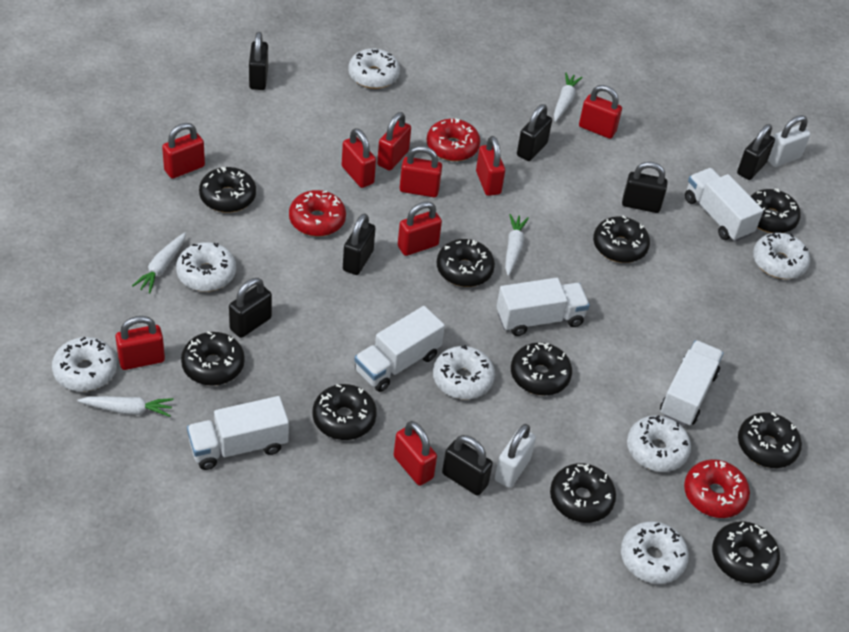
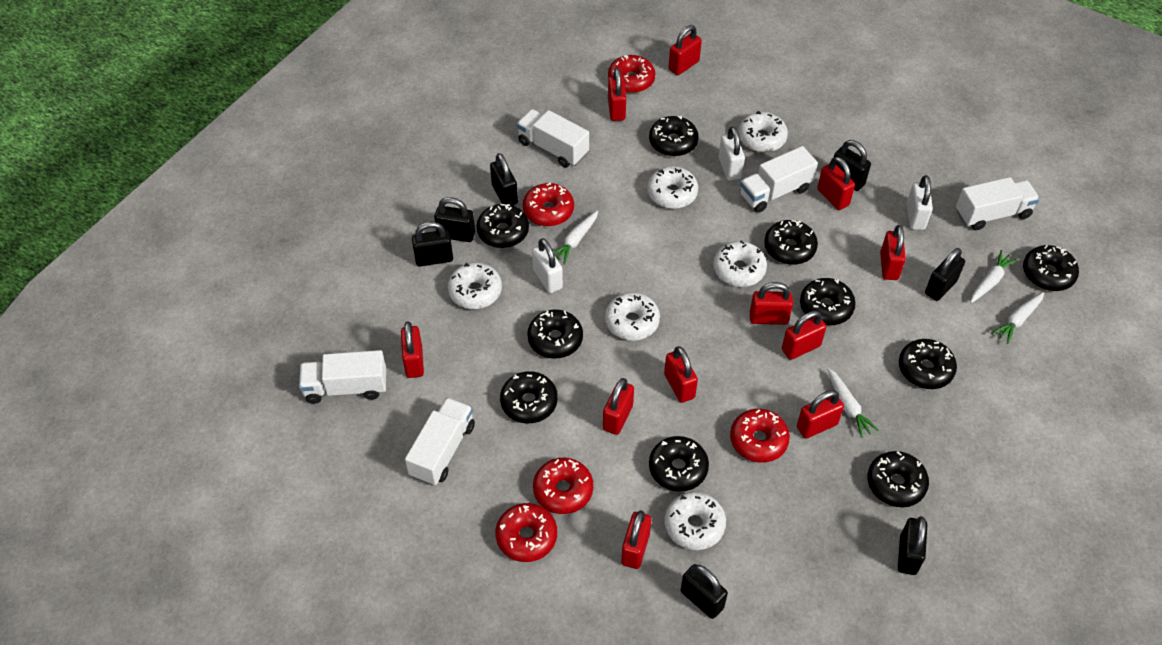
red donut: [289,190,346,236] [427,118,480,161] [684,459,750,518] = 3 -> [496,503,557,562] [523,183,574,226] [533,458,593,514] [608,55,655,93] [730,409,790,463] = 5
red padlock: [115,316,165,370] [162,123,205,179] [342,128,376,188] [377,112,411,171] [394,421,437,486] [398,201,442,256] [399,146,442,197] [476,136,505,196] [579,85,622,139] = 9 -> [401,321,424,378] [603,378,634,435] [608,68,626,121] [621,510,651,569] [664,346,698,403] [669,25,702,75] [750,282,793,325] [782,311,826,360] [797,390,844,438] [817,157,855,210] [880,225,906,280] = 11
white donut: [52,337,117,392] [176,242,236,292] [348,48,400,89] [433,345,495,399] [621,521,689,584] [627,415,691,472] [753,232,810,279] = 7 -> [448,262,502,309] [605,292,660,341] [647,166,698,209] [664,492,726,550] [713,240,767,287] [738,111,788,152] = 6
white padlock: [495,424,536,488] [768,115,810,167] = 2 -> [532,238,563,293] [719,126,745,181] [906,175,933,230] = 3

